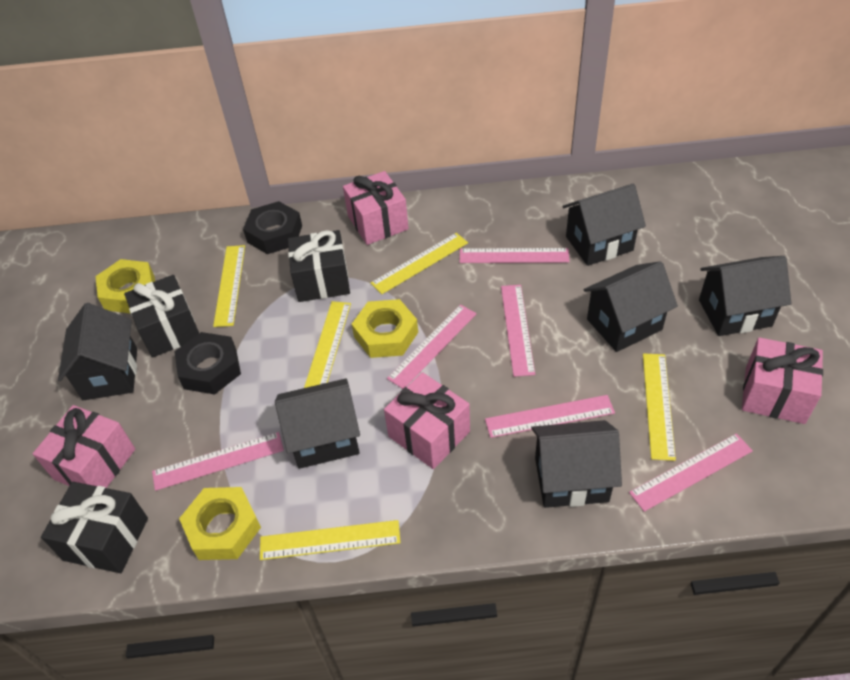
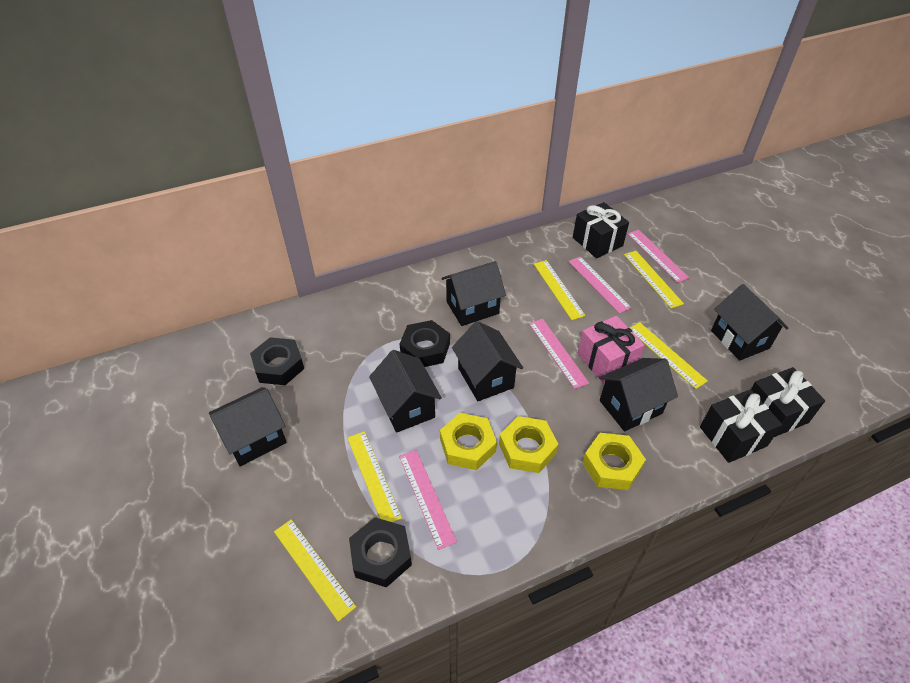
black nut: [174,332,241,395] [243,201,302,254] = 2 -> [250,337,304,385] [349,517,412,588] [400,320,450,367] = 3
pink gift: [33,405,135,488] [343,171,409,245] [384,372,470,469] [742,337,823,424] = 4 -> [578,316,645,384] = 1
pink ruler: [152,432,284,491] [387,304,477,389] [459,248,570,263] [485,395,615,438] [501,285,535,377] [629,433,753,512] = 6 -> [399,450,457,550] [529,319,589,389] [568,257,632,314] [627,229,689,283] = 4

